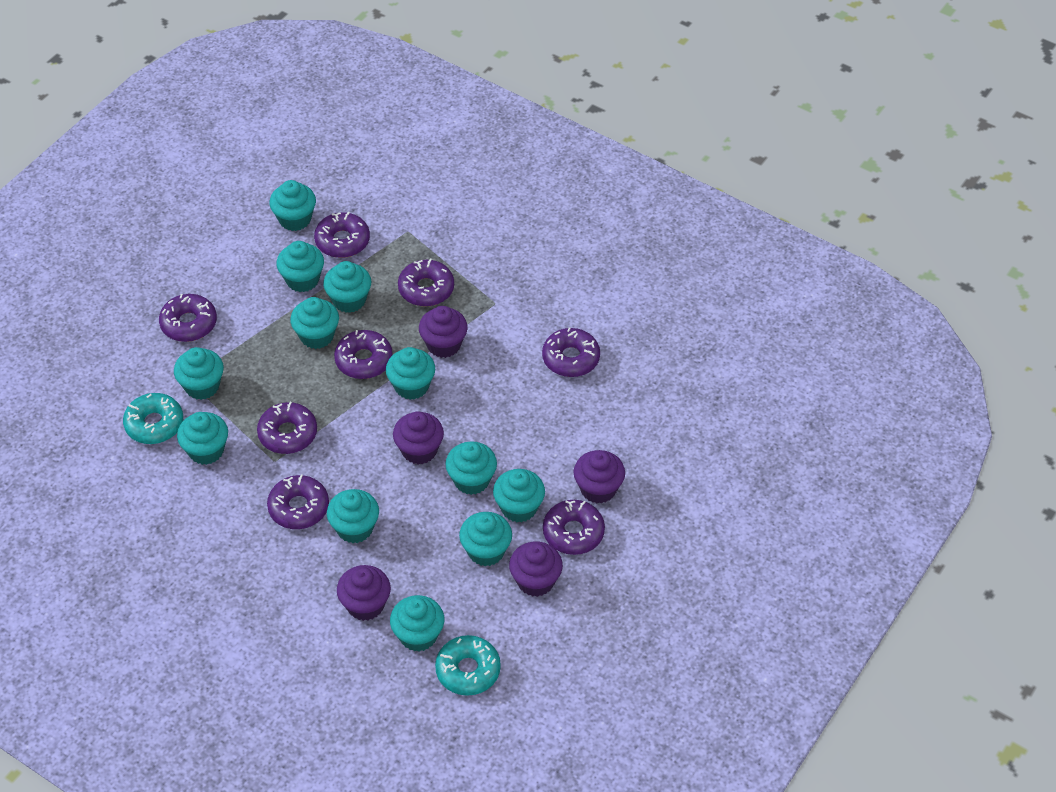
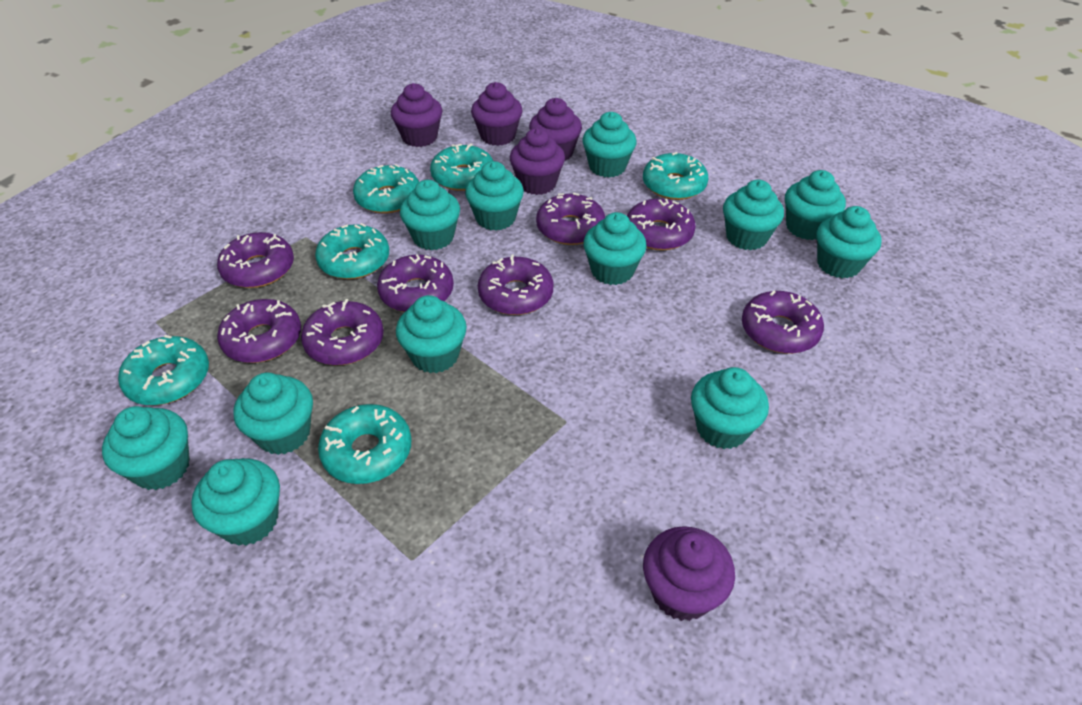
turquoise donut: [123,393,183,444] [435,635,501,696] = 2 -> [118,335,209,405] [315,223,389,279] [318,404,411,484] [353,164,419,214] [430,143,493,191] [643,152,708,200] = 6

